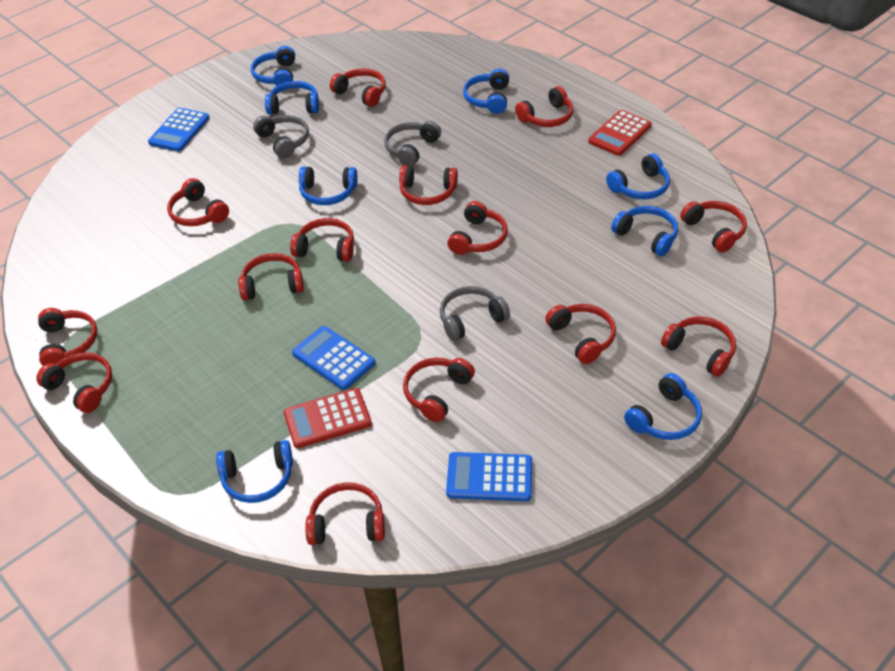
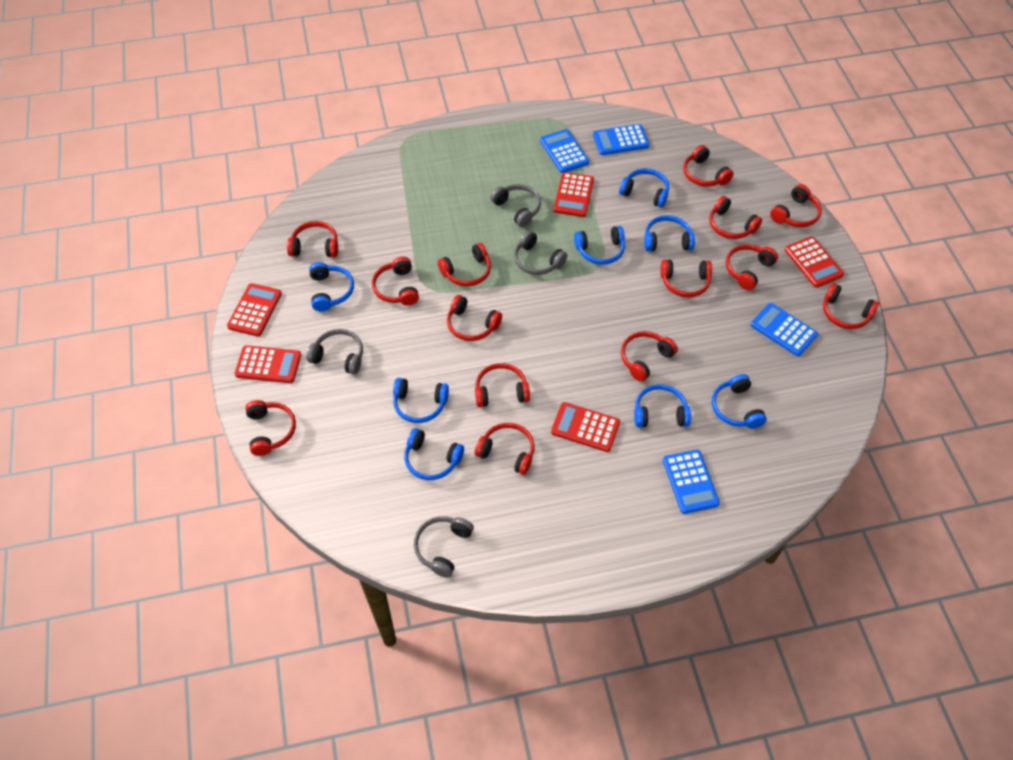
blue calculator: [148,108,209,151] [292,326,376,390] [446,452,532,501] = 3 -> [540,129,589,173] [593,124,649,155] [663,449,720,514] [751,303,818,356] = 4
grey headphones: [253,115,309,158] [384,121,441,166] [440,286,510,341] = 3 -> [306,329,363,375] [414,516,474,578] [490,184,541,227] [514,230,567,275] = 4
red calculator: [284,388,372,448] [588,110,652,156] = 2 -> [227,283,282,336] [235,345,301,383] [551,402,620,452] [553,172,594,217] [785,236,844,288] = 5

